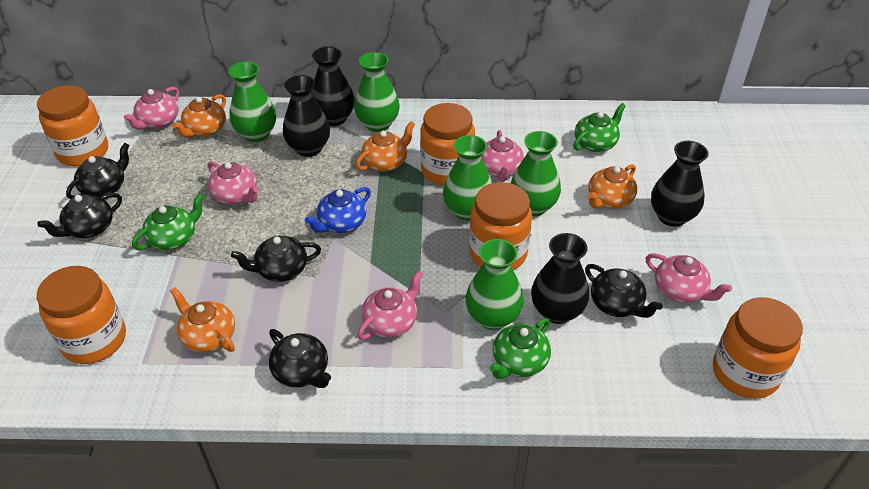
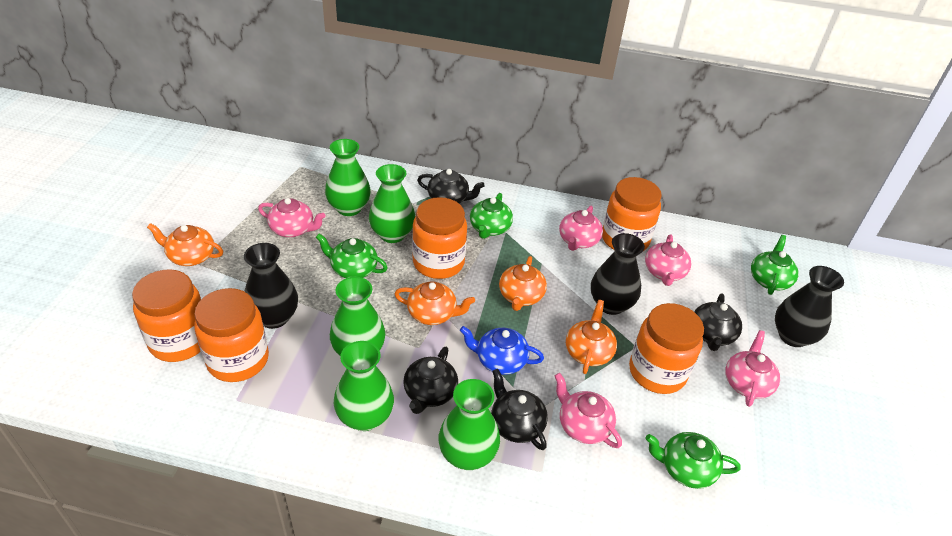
black teapot: [37,193,122,238] [66,143,130,199] [231,235,321,282] [269,329,331,388] [585,264,663,318] = 5 -> [403,347,458,414] [417,169,485,203] [491,369,548,450] [694,294,742,351] = 4
black vase: [283,75,330,157] [311,47,355,126] [531,233,589,324] [651,141,709,226] = 4 -> [244,243,298,329] [591,233,645,315] [775,266,844,347] = 3
green teapot: [132,193,204,250] [489,318,551,379] [573,103,626,152] = 3 -> [316,234,388,278] [470,193,513,239] [646,432,741,489] [751,235,799,295] = 4

